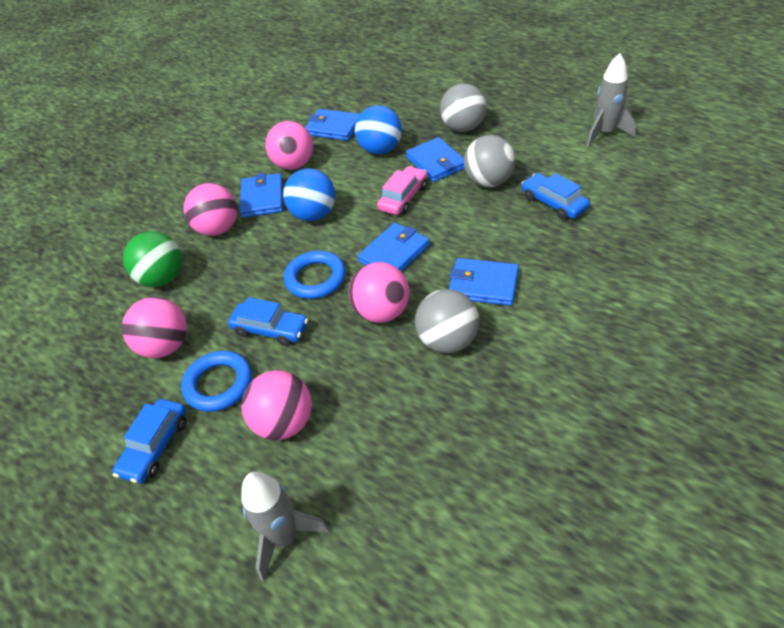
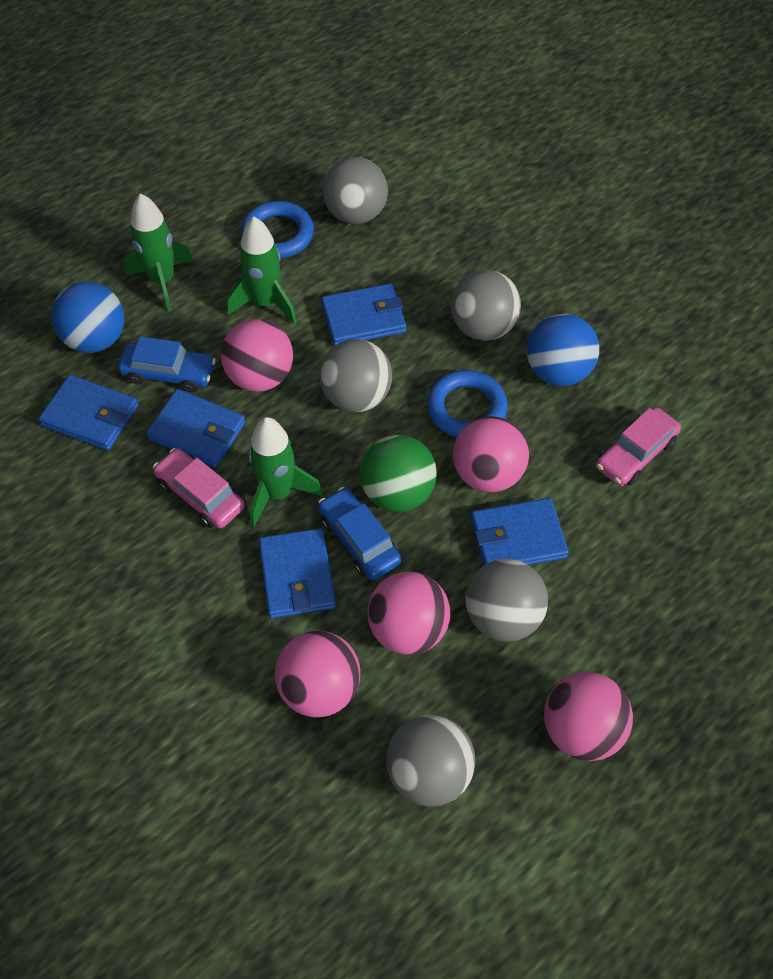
blue car: [112,399,186,484] [228,297,308,346] [521,173,590,220] = 3 -> [118,336,216,392] [318,487,402,580] = 2
green rocket: none = 0 -> [123,193,194,311] [227,216,297,324] [248,417,323,527] = 3
grey ball: [415,289,479,353] [440,84,486,132] [464,135,516,187] = 3 -> [319,339,392,412] [323,157,388,224] [386,715,475,807] [451,270,521,341] [466,559,548,642] = 5
grey rocket: [241,472,330,581] [587,53,636,146] = 2 -> none = 0
pink car: [377,166,428,215] = 1 -> [153,448,245,528] [596,407,681,486] = 2

